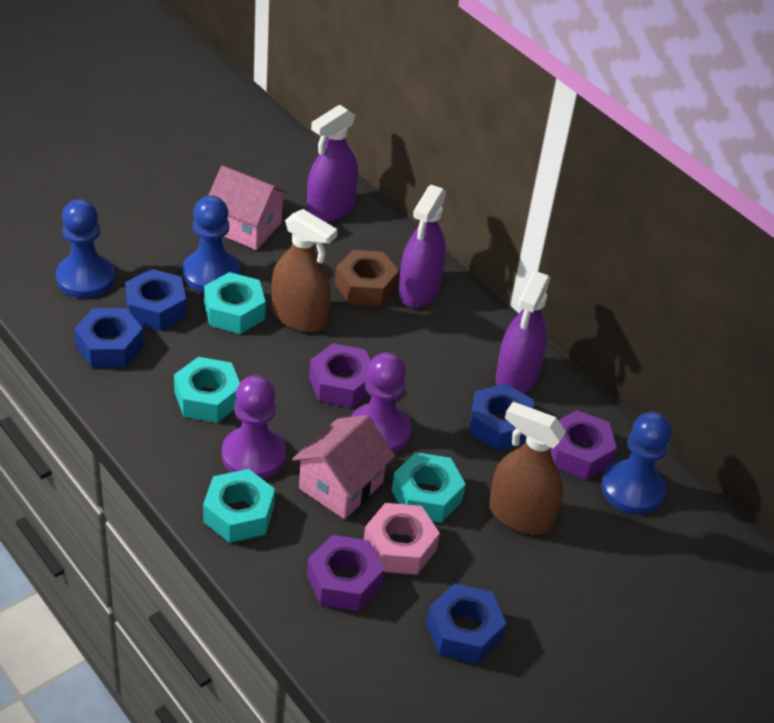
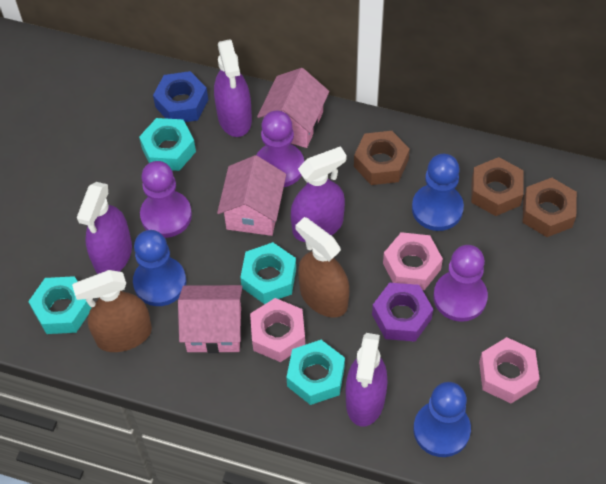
blue nut: [74,308,144,368] [125,269,186,331] [426,583,506,664] [469,383,534,451] = 4 -> [153,71,208,122] = 1
brown nut: [335,250,399,306] = 1 -> [354,131,410,185] [471,157,524,216] [522,178,577,237] = 3
pink house: [208,165,289,250] [292,415,395,519] = 2 -> [178,285,243,353] [217,155,286,236] [257,68,329,148] = 3
pink nut: [364,503,440,575] = 1 -> [250,298,305,362] [383,232,443,290] [479,337,540,403] = 3
purple nut: [307,535,384,611] [309,343,371,408] [551,410,617,480] = 3 -> [372,283,433,342] = 1
purple pawn: [222,375,286,479] [351,352,411,453] = 2 -> [140,161,192,238] [257,111,304,187] [433,245,488,322] = 3
purple spray bottle: [307,105,358,222] [399,185,446,307] [496,271,551,394] = 3 -> [77,182,132,274] [214,39,252,137] [291,146,346,242] [346,333,388,426] = 4

